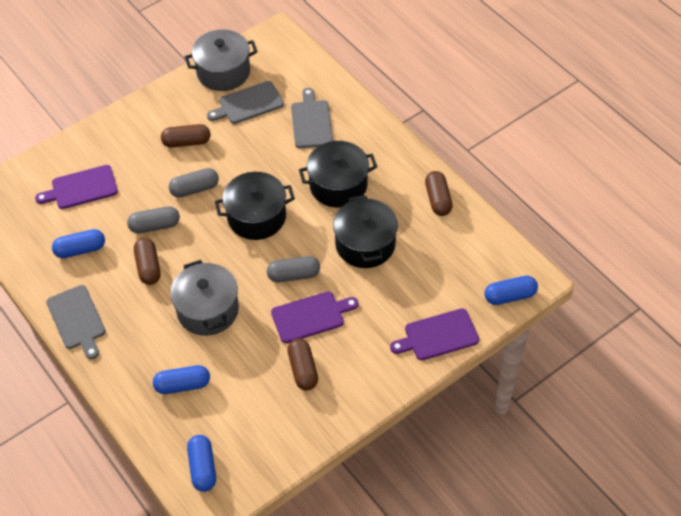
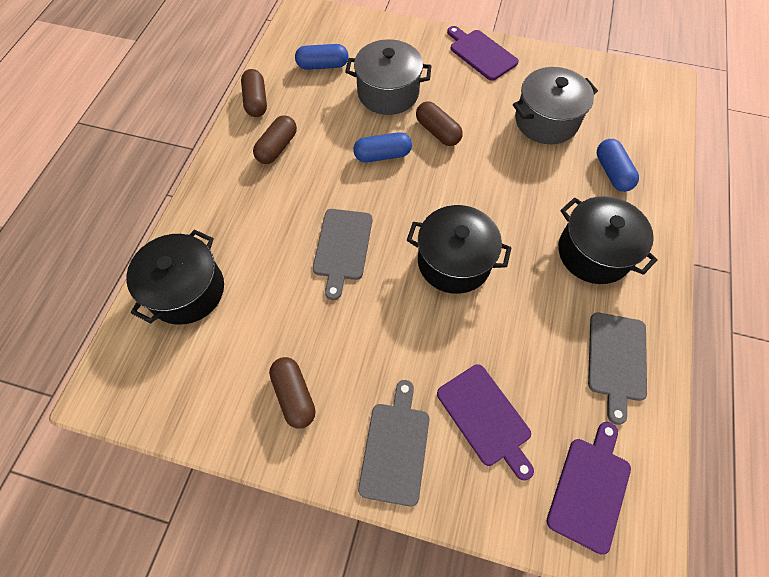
blue capsule: [52,229,105,258] [153,365,210,394] [187,435,216,492] [484,276,538,305] = 4 -> [295,44,349,70] [353,132,412,162] [597,139,639,192] = 3
grey capsule: [127,206,180,233] [169,168,219,198] [267,256,320,282] = 3 -> none = 0

